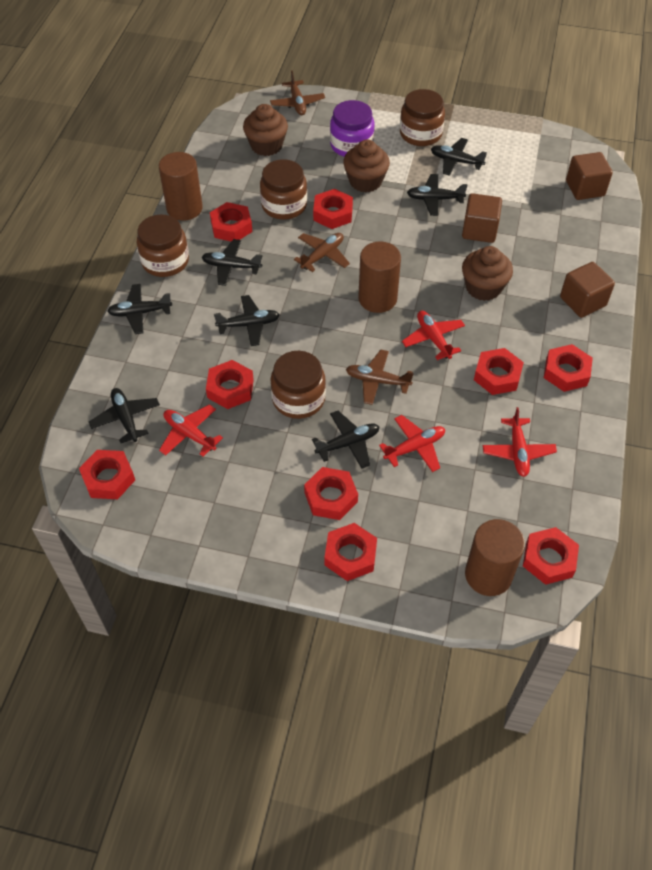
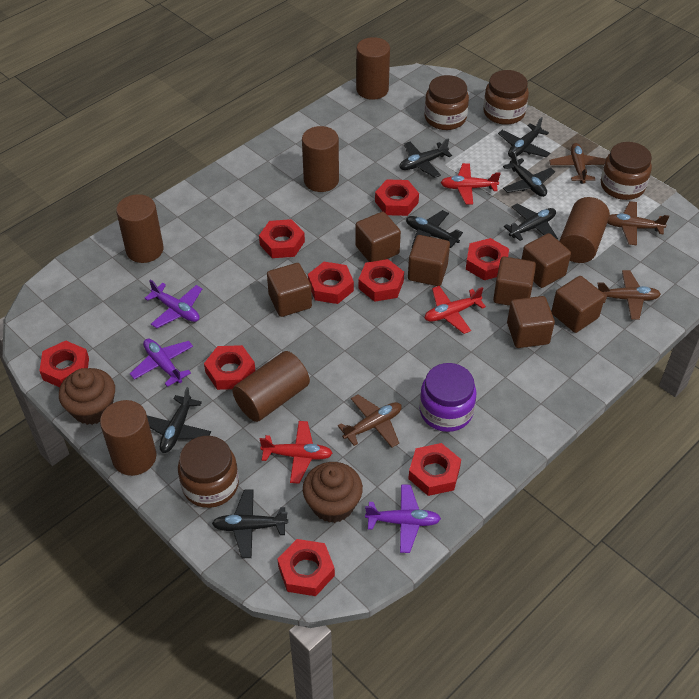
brown cube: [462,193,502,243] [560,262,615,318] [566,152,613,200] = 3 -> [267,263,312,317] [355,212,401,262] [408,235,450,286] [493,257,536,306] [507,296,555,348] [522,233,571,288] [551,276,605,333] = 7
brown cupcake: [243,104,288,156] [343,140,390,193] [462,246,513,301] = 3 -> [59,368,115,425] [303,462,363,523] = 2
brown cylinder: [159,152,203,221] [358,242,401,313] [465,519,525,596] = 3 -> [100,400,156,476] [116,194,164,263] [232,351,310,422] [302,126,339,192] [356,37,390,100] [559,197,610,263] = 6
brown plane: [270,70,325,115] [294,233,350,272] [346,350,414,405] = 3 -> [338,394,402,448] [549,143,606,184] [597,270,661,320] [607,201,669,245] = 4
purple plane: none = 0 -> [130,339,193,387] [144,280,202,328] [365,484,441,553] = 3
red plane: [159,404,223,456] [379,415,445,472] [402,311,465,360] [483,407,557,477] = 4 -> [260,421,333,484] [425,286,486,334] [440,163,501,205] = 3

